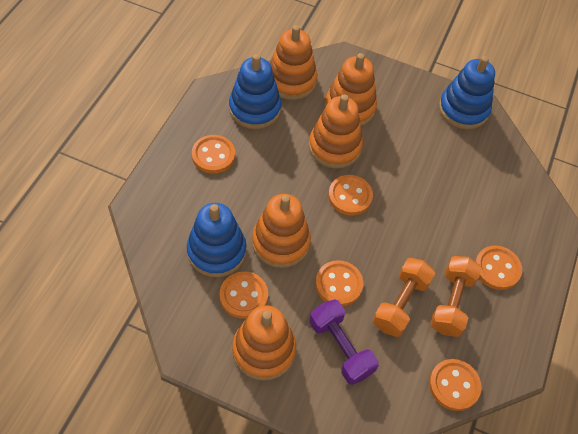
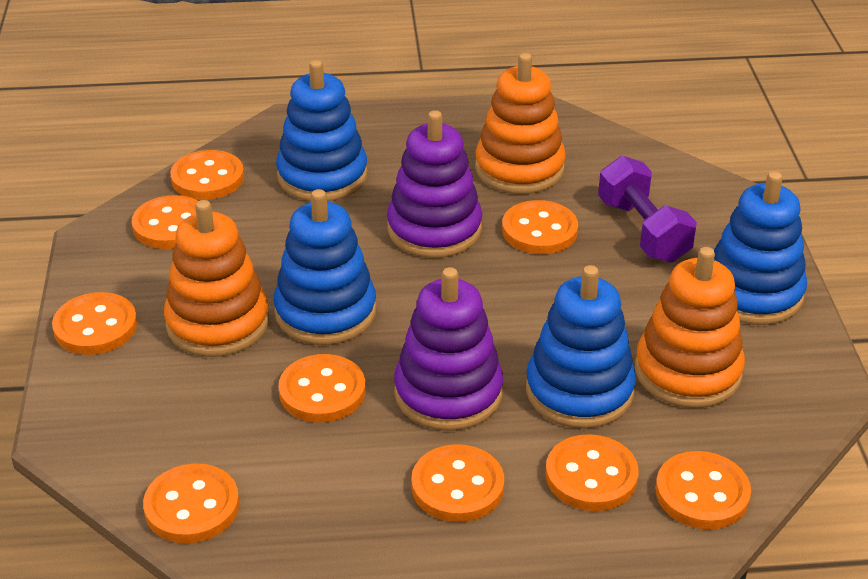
blue stacking toy: [187,203,246,277] [229,54,281,129] [439,56,495,129] = 3 -> [274,189,377,345] [276,60,368,201] [526,265,636,429] [714,171,807,325] = 4
orange button: [192,135,235,174] [220,271,268,319] [315,260,363,306] [328,175,373,215] [429,359,481,411] [475,246,522,290] = 6 -> [52,292,137,355] [132,195,198,249] [143,464,239,543] [170,150,244,200] [278,354,365,422] [411,444,504,522] [502,200,578,254] [545,434,639,511] [656,451,751,529] = 9
orange dumbbell: [373,258,435,337] [430,256,481,337] = 2 -> none = 0
orange stacking toy: [232,305,296,381] [252,194,311,268] [270,25,317,100] [309,94,363,169] [325,53,377,126] = 5 -> [164,200,269,357] [475,53,566,194] [635,247,745,408] = 3
purple stacking toy: none = 0 -> [387,110,482,258] [394,267,503,431] = 2

